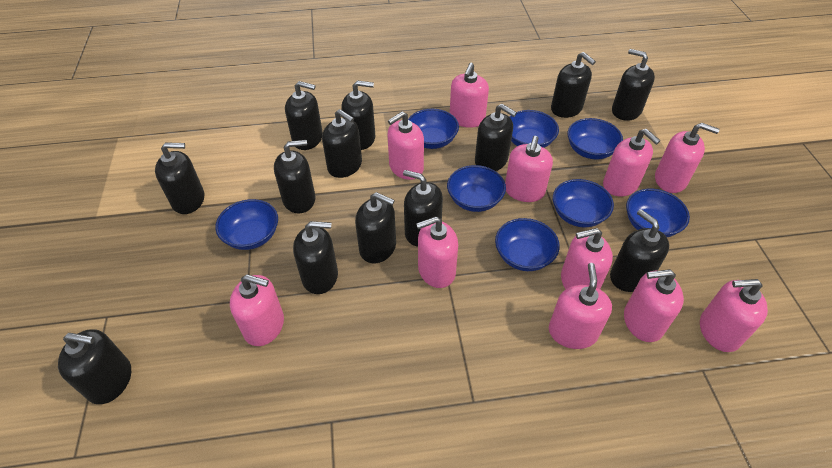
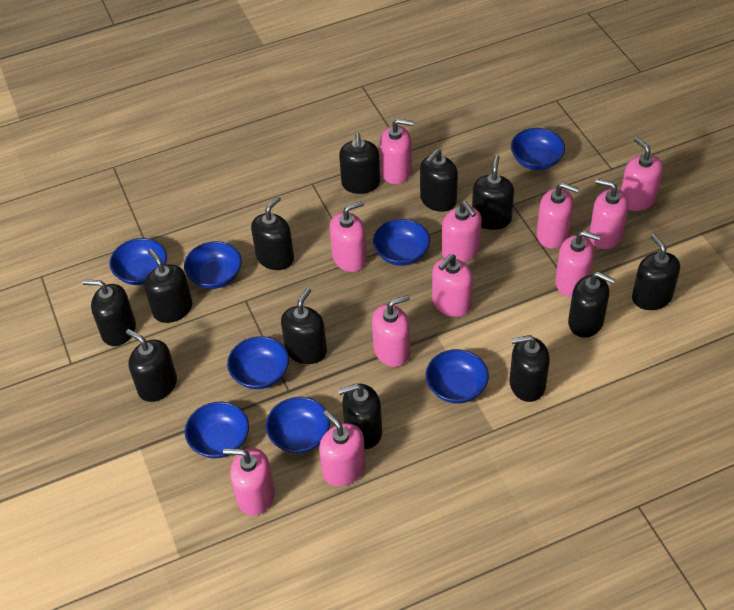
black soap dispenser: [58,329,131,404] [155,142,204,214] [274,140,316,213] [285,81,323,150] [293,221,338,294] [322,109,362,178] [341,80,375,150] [355,192,396,263] [403,170,443,246] [475,104,517,171] [551,52,596,118] [610,209,669,292] [612,49,655,121] = 13 -> [82,280,136,346] [126,329,177,402] [144,249,192,323] [251,196,294,270] [281,288,327,364] [338,383,382,449] [339,133,380,194] [420,149,458,212] [472,155,514,230] [509,335,550,402] [568,272,615,338] [632,234,680,310] = 12

